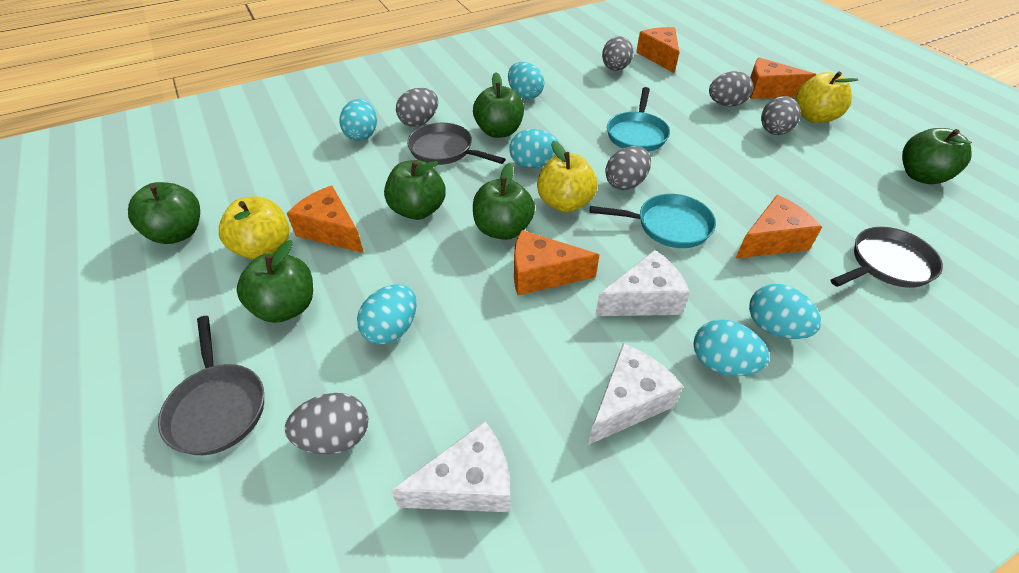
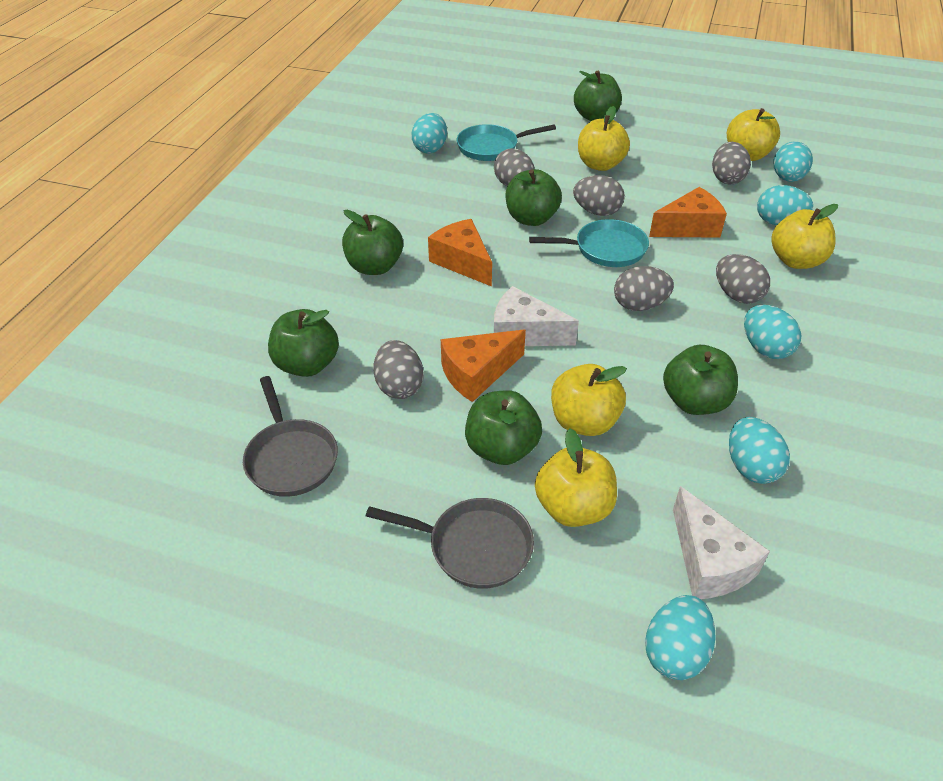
grey pan: [158,316,264,455] [407,123,505,165] [830,227,943,288] = 3 -> [243,376,338,497] [366,498,534,589] = 2
orange cheese: [287,185,364,253] [514,230,599,295] [636,27,679,73] [735,195,822,259] [750,57,816,99] = 5 -> [428,219,492,286] [441,330,526,402] [649,187,727,238] = 3
white cheese: [391,421,510,512] [588,343,683,445] [595,250,690,316] = 3 -> [494,286,579,346] [673,486,770,599] = 2
yellow apple: [219,197,290,259] [537,141,597,213] [796,72,859,123] = 3 -> [535,428,617,527] [551,364,627,436] [578,106,630,171] [727,108,780,161] [771,204,838,269] = 5

